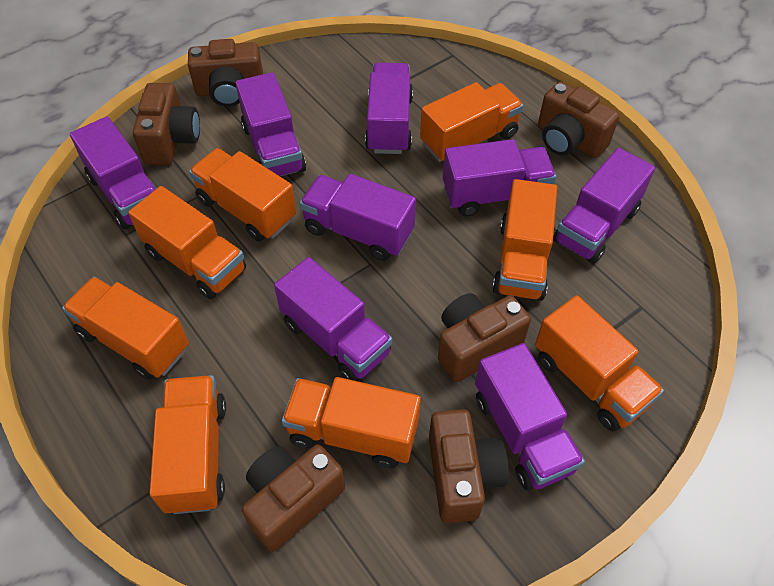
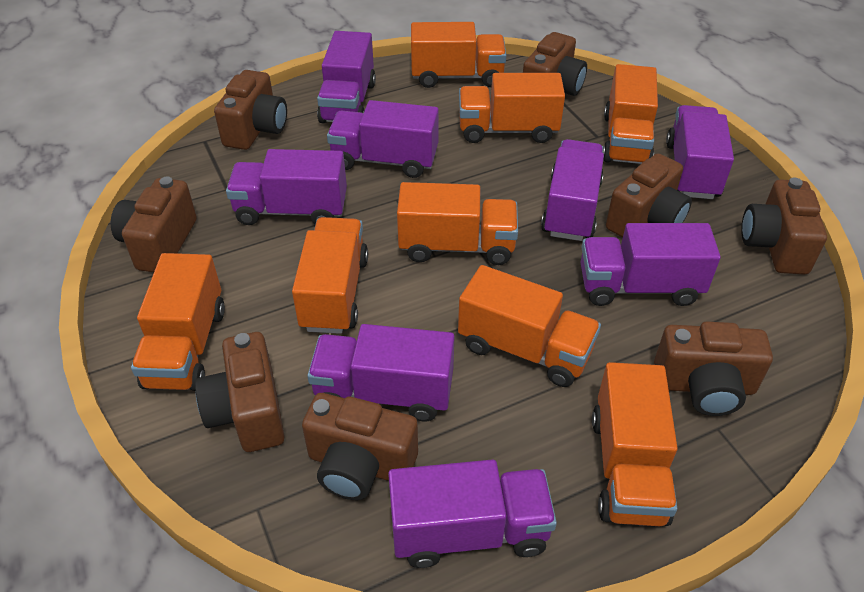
brown camera: [133,83,200,165] [188,39,263,107] [242,445,345,552] [429,409,509,523] [438,293,531,382] [538,82,620,158] = 6 -> [111,177,197,272] [195,332,285,452] [214,70,287,150] [302,393,418,500] [523,32,587,96] [606,153,692,238] [654,321,773,416] [741,177,827,275] = 8

